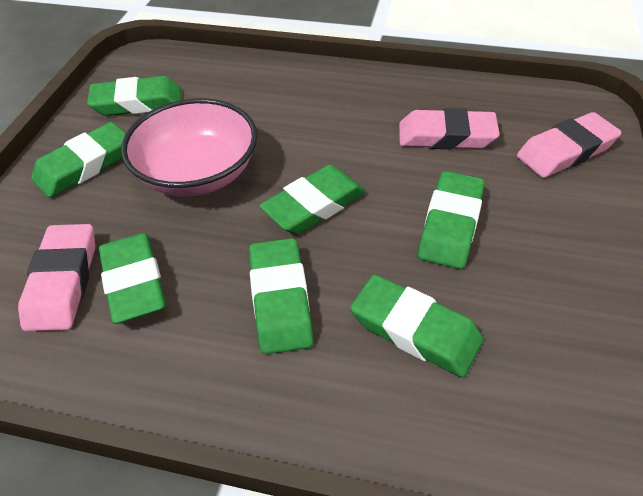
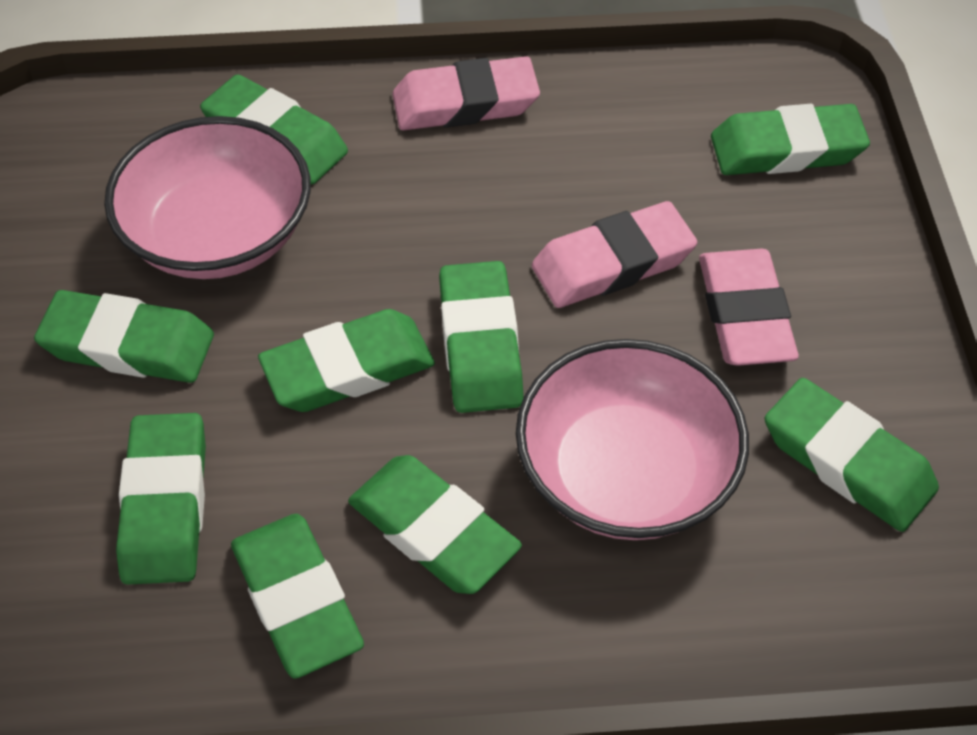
green eraser: [31,122,126,198] [87,76,181,116] [99,233,166,324] [249,238,313,354] [259,165,366,234] [350,275,483,378] [418,171,485,269] = 7 -> [34,290,214,383] [116,413,206,585] [200,74,348,184] [231,514,364,679] [258,309,435,412] [348,455,522,594] [439,261,524,413] [711,104,870,175] [765,378,939,532] = 9
pink bowl: [121,99,257,197] = 1 -> [104,116,311,279] [516,339,749,540] = 2

